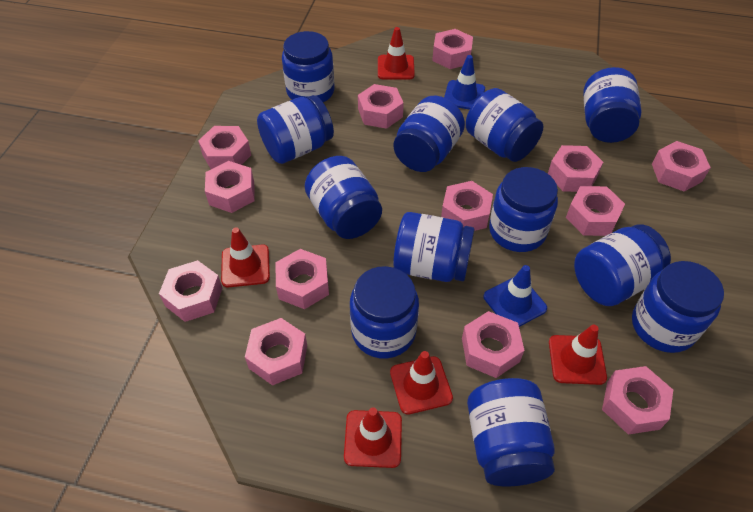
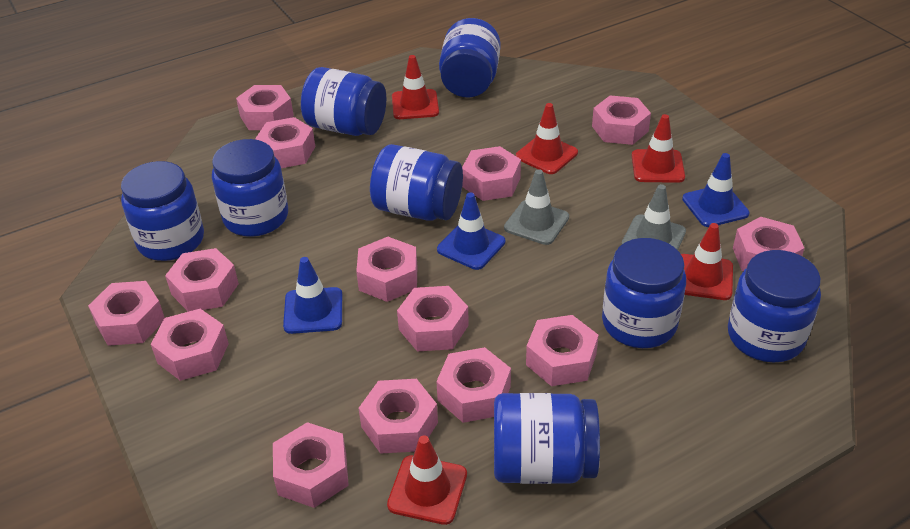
blue jar: [257,95,334,164] [282,31,334,102] [305,156,382,239] [350,266,419,358] [393,96,465,172] [393,212,475,282] [466,88,543,162] [467,378,555,486] [489,167,558,252] [574,224,671,306] [583,67,642,143] [632,261,724,353] = 12 -> [121,161,204,261] [212,139,288,237] [301,67,386,136] [370,144,463,221] [439,18,501,97] [494,393,600,484] [602,238,686,348] [728,250,821,362] = 8
blue traffic cone: [444,55,485,110] [484,265,547,327] = 2 -> [283,257,342,334] [437,192,505,270] [682,153,750,227] = 3
grey traffic cone: none = 0 -> [504,169,569,245] [622,184,686,250] = 2
pink nut: [159,260,222,322] [198,126,251,169] [205,161,255,213] [245,318,307,385] [275,249,329,309] [358,84,404,129] [432,29,473,69] [441,181,493,231] [462,311,525,378] [548,145,603,192] [566,186,625,236] [602,366,673,435] [652,141,711,192] = 13 -> [88,281,165,346] [151,309,229,381] [165,248,239,312] [236,85,294,130] [255,117,315,168] [273,422,349,508] [356,237,417,302] [358,379,438,454] [397,286,469,351] [436,347,511,423] [462,146,521,201] [526,315,599,386] [592,96,651,145] [733,217,804,271] = 14

